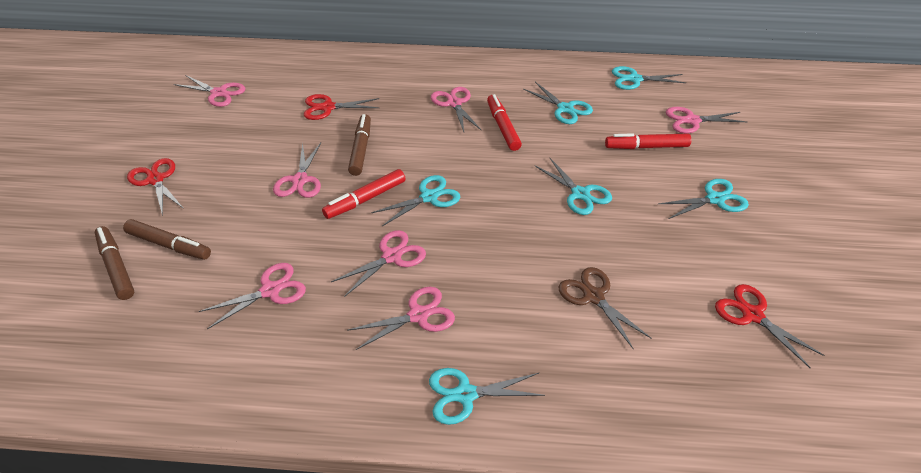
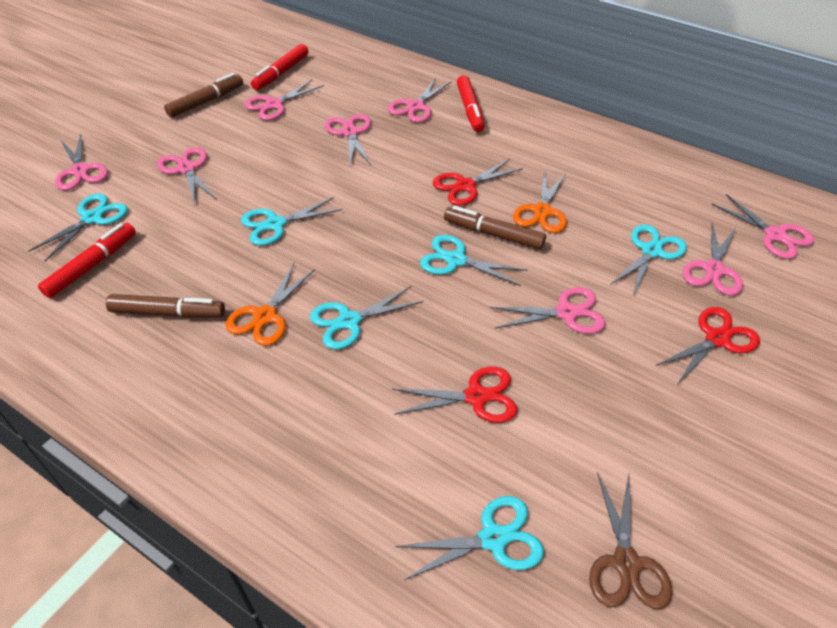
orange scissors: none = 0 -> [226,263,315,346] [513,170,567,233] = 2
pink scissors: [174,75,246,107] [199,263,306,329] [273,143,321,198] [331,230,426,297] [347,287,455,350] [431,87,481,132] [666,107,747,133] = 7 -> [55,134,108,190] [157,147,217,204] [244,80,324,120] [325,114,371,166] [388,77,452,123] [490,287,606,334] [683,222,743,296] [712,194,814,259] = 8

